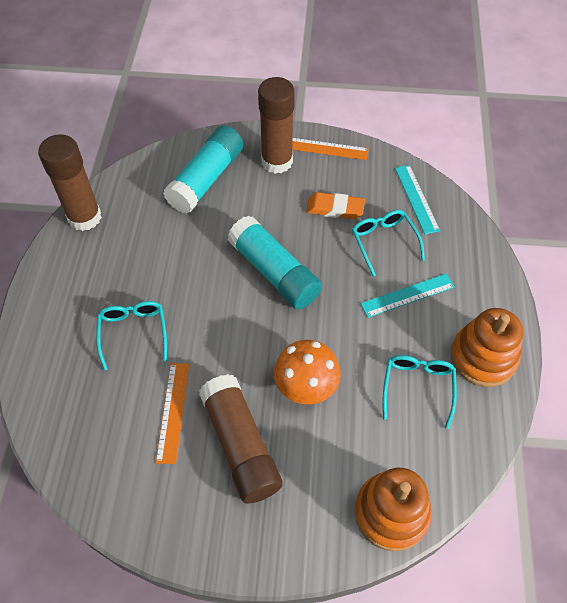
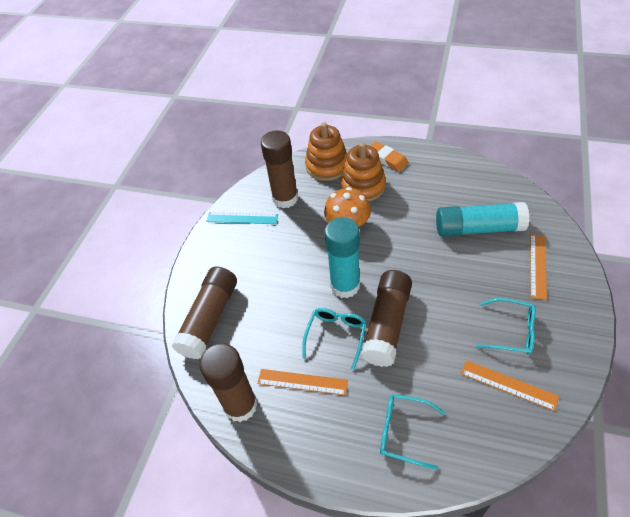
brown glue stick: [38,134,102,231] [199,374,282,504] [258,77,295,174] = 3 -> [172,267,237,359] [199,343,258,422] [261,130,298,208] [361,270,412,367] = 4
orange ruler: [156,363,189,464] [292,138,369,160] = 2 -> [257,369,348,395] [461,360,559,411] [530,234,547,300] = 3
turquoise ruler: [360,274,455,318] [395,165,440,234] = 2 -> [206,212,278,224] = 1

